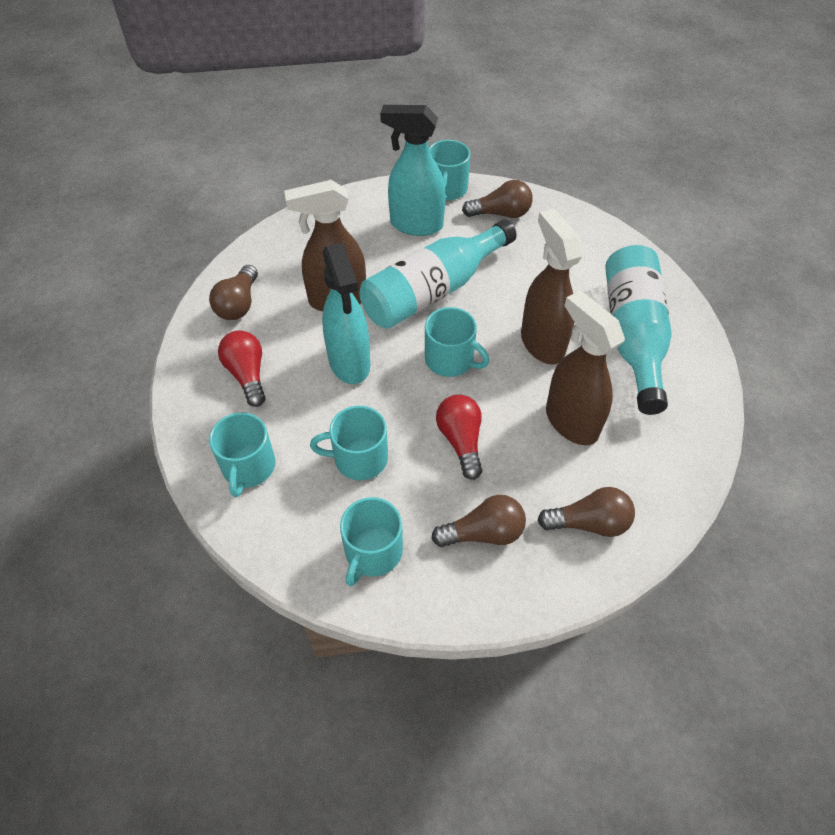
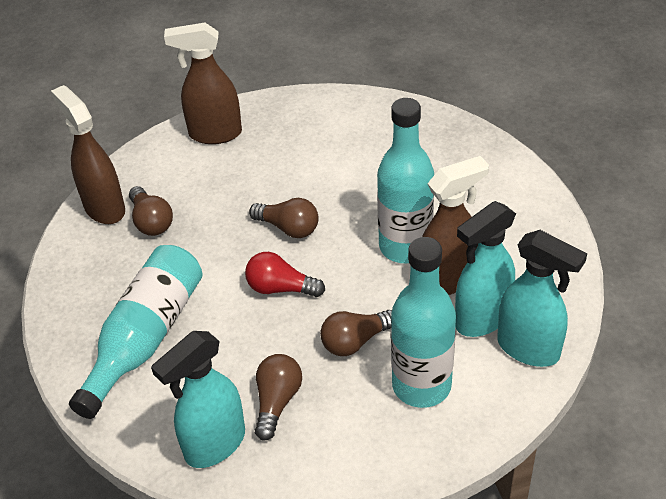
red light bulb: [218,330,266,407] [436,395,482,480] = 2 -> [245,252,325,297] = 1
turquoise bottle: [359,219,517,329] [605,245,672,415] = 2 -> [69,245,203,419] [377,98,434,263] [391,237,456,408] = 3
turquoise mug: [209,413,275,497] [310,406,388,480] [340,497,403,586] [425,307,489,377] [429,140,470,200] = 5 -> none = 0
turquoise spray bottle: [322,243,370,384] [380,105,446,236] = 2 -> [151,331,245,468] [455,201,516,337] [497,230,587,367] = 3

